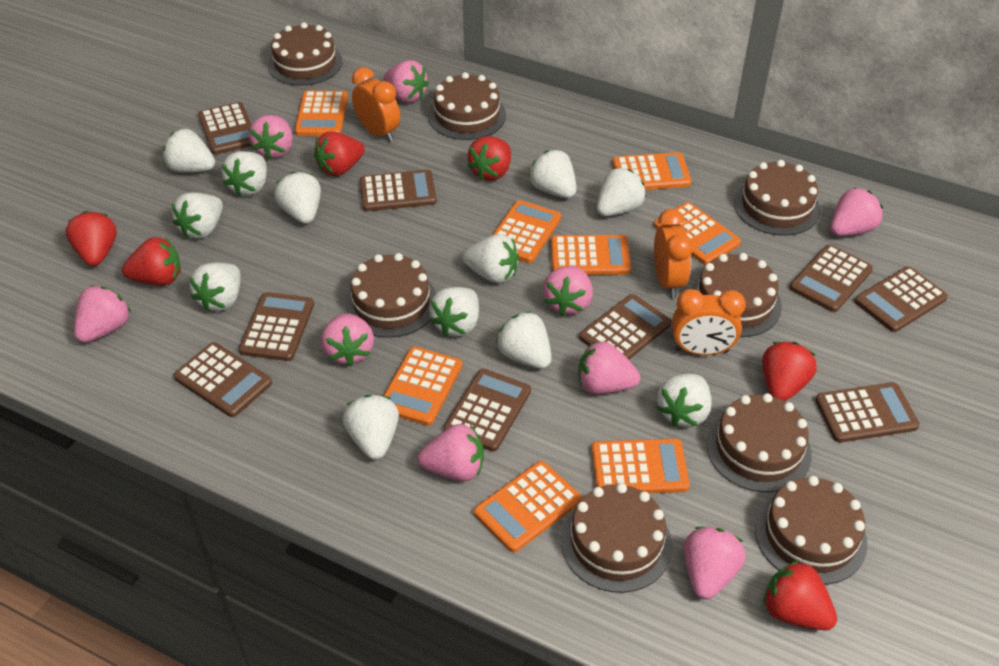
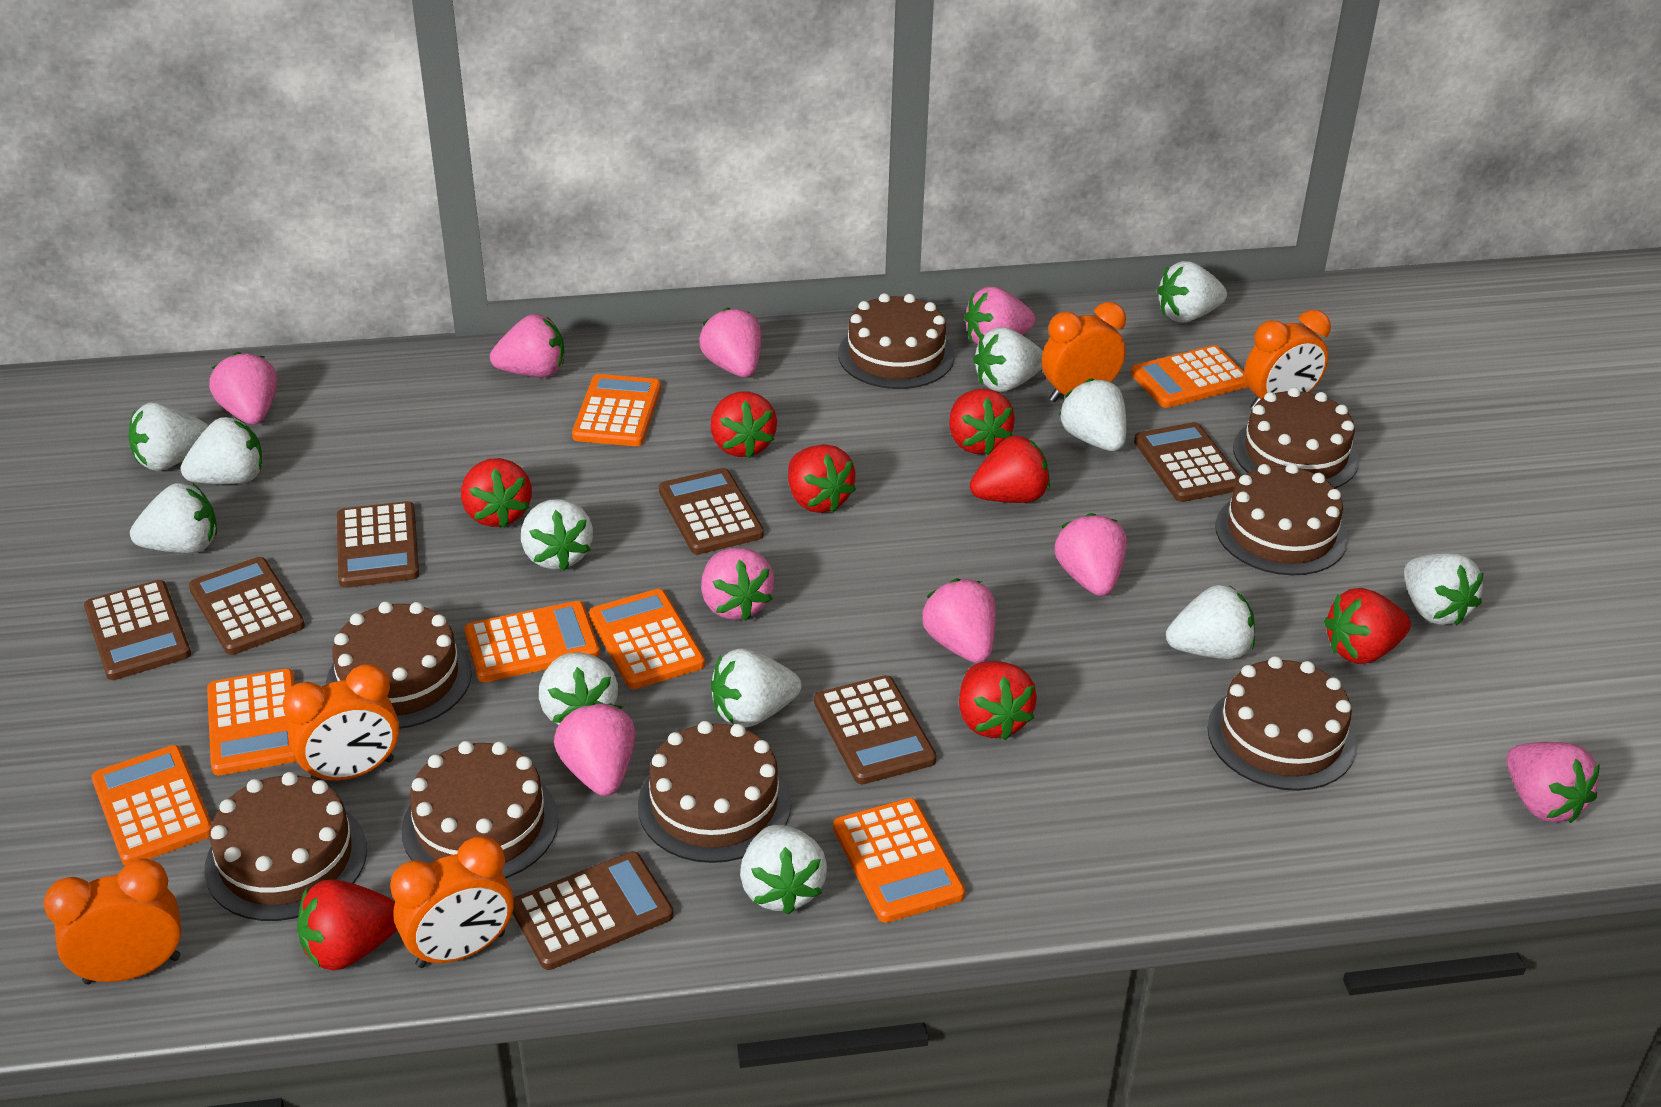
brown calculator: [173,342,272,417] [198,102,252,155] [239,292,314,361] [360,169,437,211] [444,369,531,451] [579,294,671,360] [790,244,873,312] [815,382,920,443] [855,266,948,332] = 9 -> [84,580,191,680] [189,557,305,655] [337,501,419,588] [512,852,673,970] [659,468,764,555] [814,675,936,784] [1134,422,1240,502] = 7
orange calculator: [295,91,348,136] [383,347,462,426] [474,461,582,553] [493,200,561,263] [551,235,631,275] [591,439,690,493] [612,152,691,190] [654,202,741,265] = 8 -> [91,745,212,865] [207,669,297,775] [464,601,600,682] [572,374,661,446] [589,589,705,689] [833,798,965,923] [1131,345,1248,408] = 7
orange clock: [352,67,400,142] [654,209,693,298] [672,289,746,355] = 3 -> [43,859,182,984] [283,664,399,781] [390,836,514,968] [1042,302,1126,402] [1244,310,1331,409] = 5
red strawberry: [66,211,117,266] [122,237,181,285] [314,131,365,176] [467,136,511,181] [762,342,817,401] [763,560,837,630] = 6 -> [297,879,397,970] [461,458,532,528] [711,392,777,458] [788,444,856,513] [949,389,1015,455] [959,661,1037,740] [970,436,1050,503] [1324,588,1411,664] = 8

